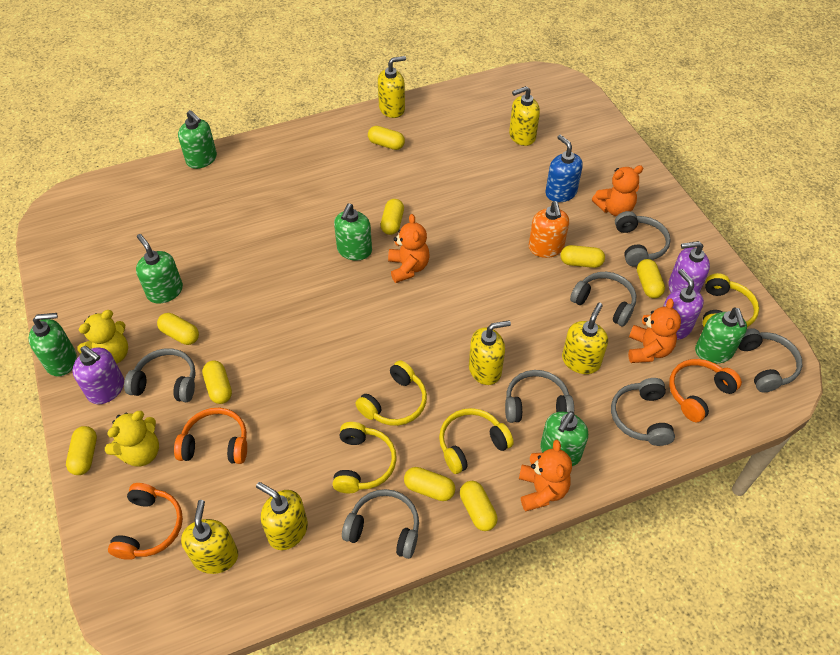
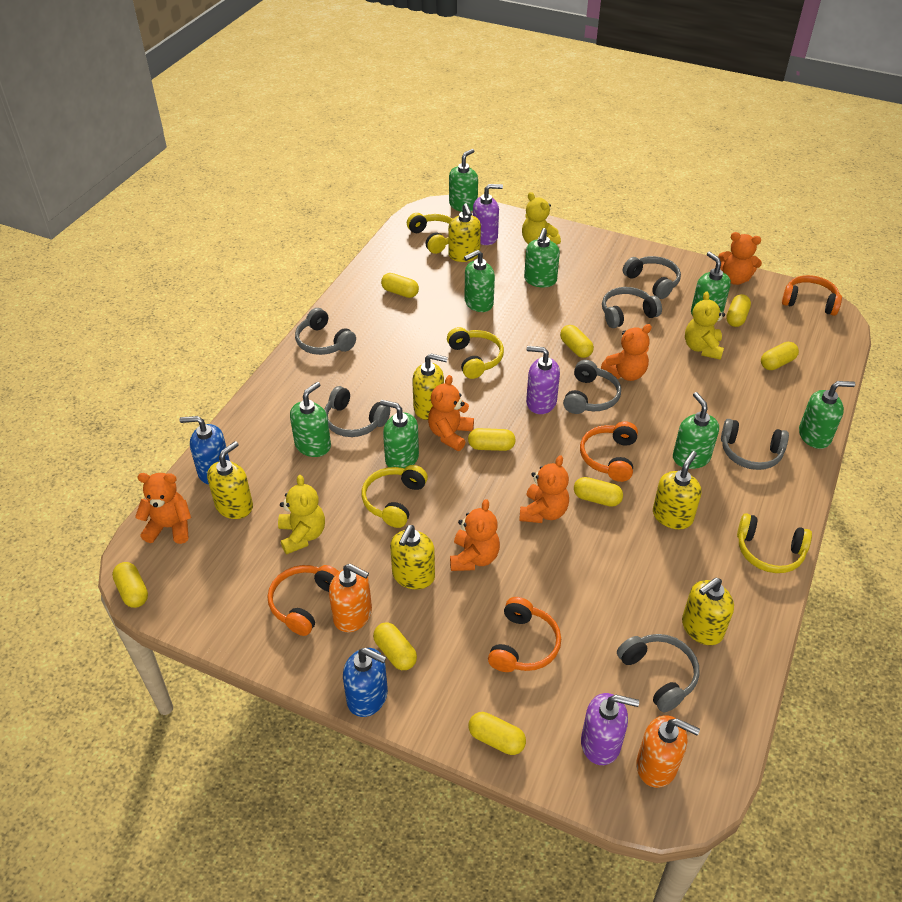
blue soap dispenser: [545,135,583,202] = 1 -> [179,416,230,484] [343,648,388,717] = 2
green soap dispenser: [29,313,77,377] [136,234,183,304] [178,110,217,169] [334,204,372,261] [540,411,588,466] [695,308,747,364] = 6 -> [290,382,331,457] [380,400,419,468] [449,149,478,212] [464,250,495,312] [524,228,560,288] [673,392,719,469] [691,252,731,314] [799,381,855,449] = 8
orange headphones: [108,483,183,560] [174,408,247,464] [669,359,742,422] = 3 -> [268,565,339,636] [488,597,561,672] [580,421,638,482] [782,275,842,316] = 4
orange soap dispenser: [529,201,569,258] = 1 -> [329,564,372,632] [636,715,700,788] = 2
orange teddy bear: [388,214,430,283] [519,439,572,512] [592,165,643,216] [628,298,681,363] = 4 -> [135,473,191,544] [428,375,474,451] [450,499,500,571] [519,455,569,523] [601,324,652,381] [718,232,762,285] = 6
yellow teddy bear: [78,310,128,364] [105,411,159,467] = 2 -> [278,475,325,555] [522,192,561,245] [685,291,725,360] = 3

